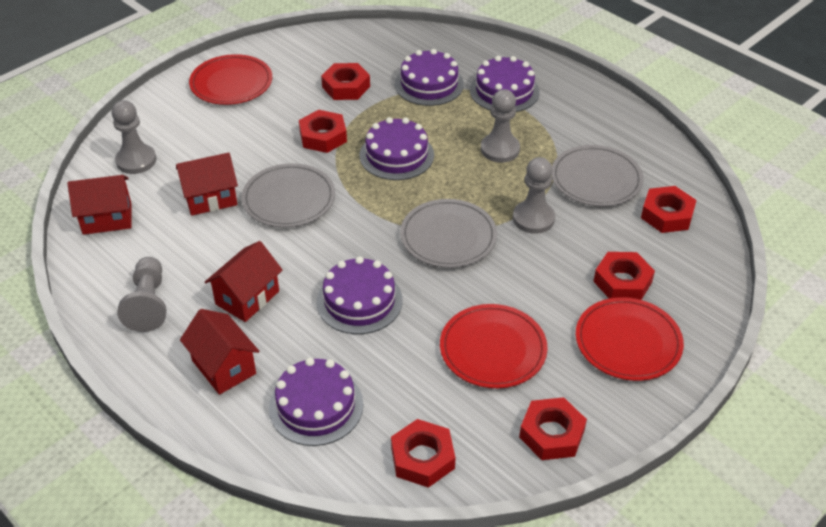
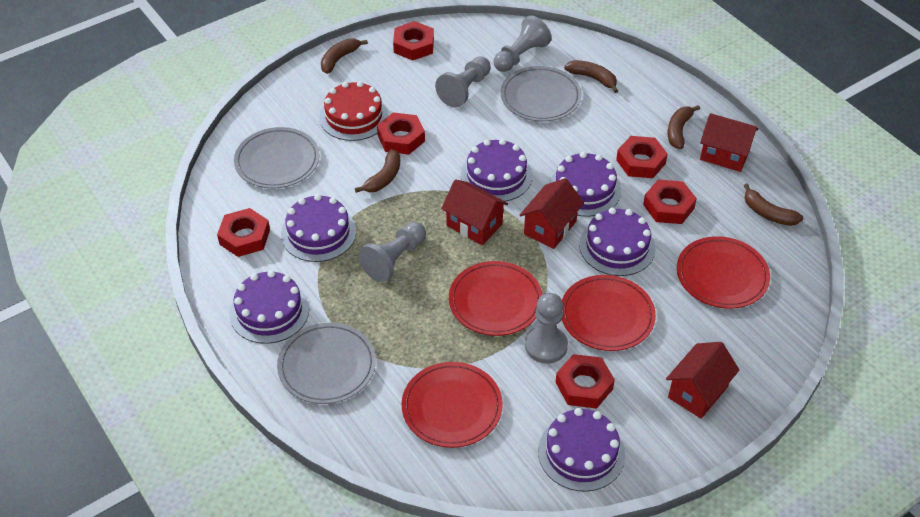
brown banana: none = 0 -> [321,38,368,74] [355,149,400,193] [564,60,618,93] [668,105,700,149] [744,183,803,226] = 5
purple cake: [269,358,363,446] [317,256,403,334] [360,117,434,180] [395,49,464,106] [470,56,540,112] = 5 -> [229,270,309,344] [281,194,356,262] [460,139,533,202] [538,408,625,492] [549,152,621,217] [579,208,656,276] = 6
red cake: none = 0 -> [320,81,389,141] = 1
red plate: [189,54,272,105] [440,304,547,388] [576,297,684,381] = 3 -> [402,362,503,448] [449,261,543,336] [562,275,656,351] [677,236,770,309] = 4

